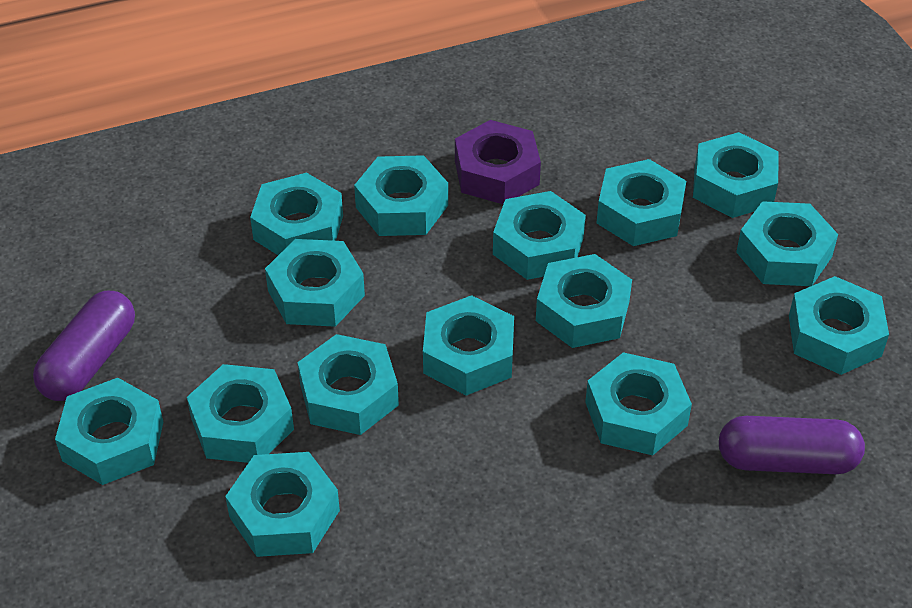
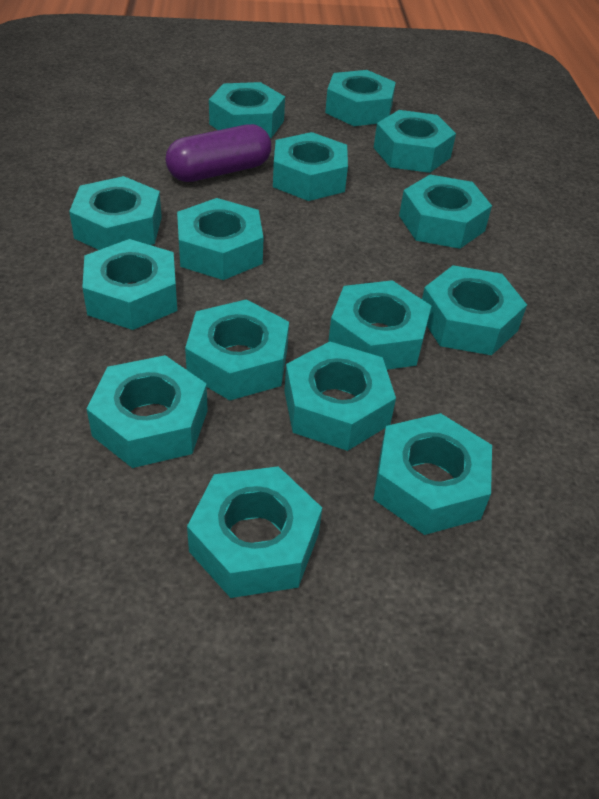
purple capsule: [33,291,135,401] [719,416,865,474] = 2 -> [166,124,271,182] = 1
purple nut: [455,120,541,204] = 1 -> none = 0

